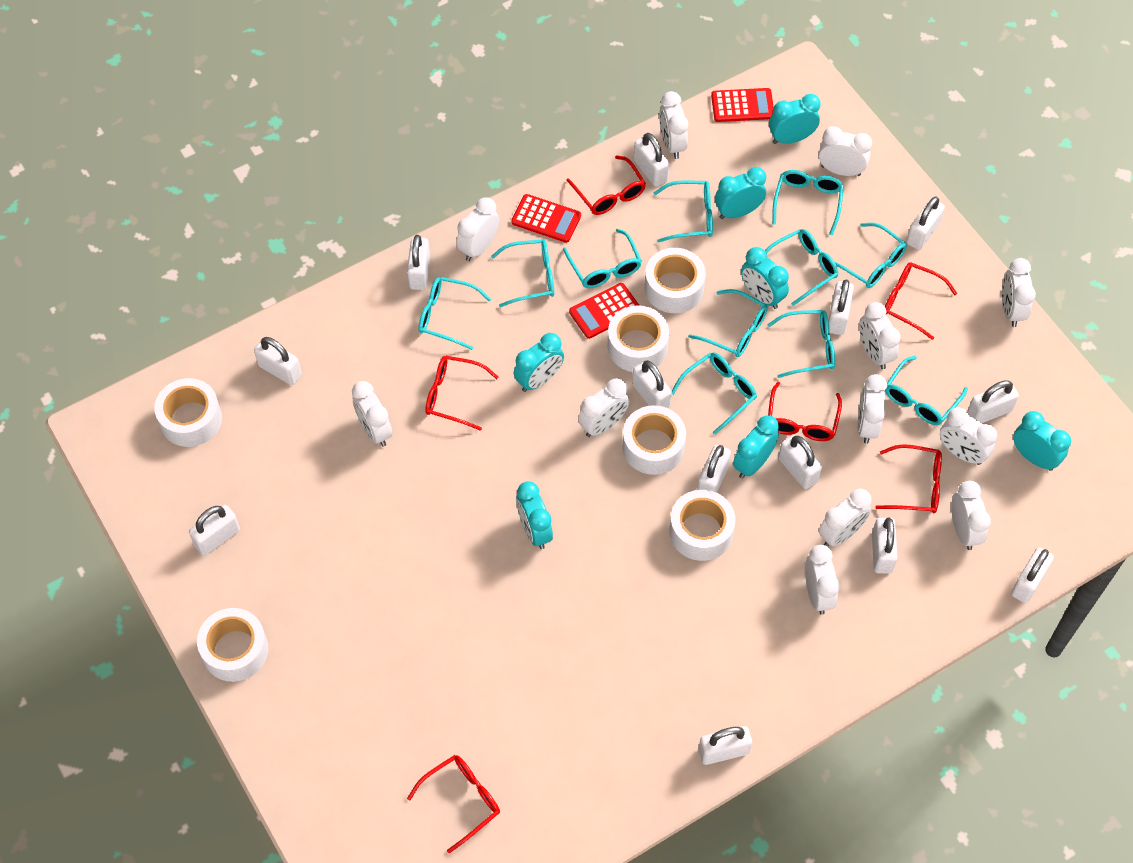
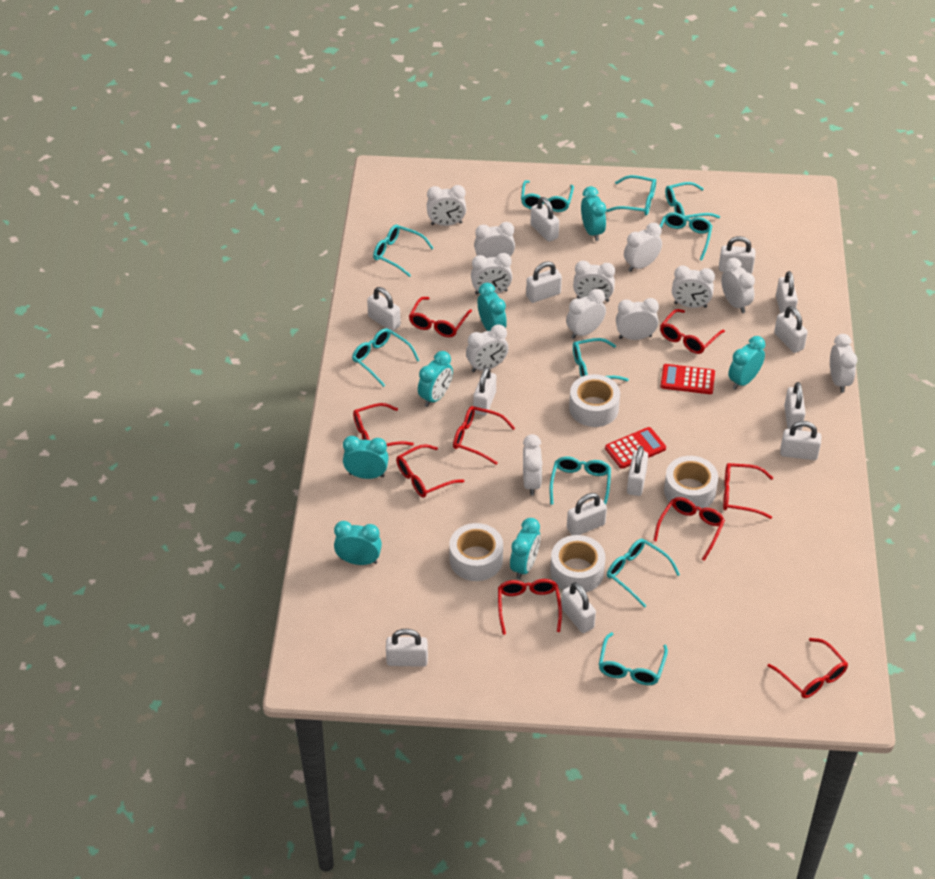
red calculator: [511,194,581,243] [569,283,640,339] [711,88,774,122] = 3 -> [605,427,666,469] [661,364,715,394] = 2
red glasses: [407,755,500,853] [425,356,499,431] [566,155,646,215] [768,382,842,441] [875,444,942,513] [885,263,957,340] = 6 -> [353,403,414,446] [396,444,465,498] [409,297,472,337] [453,406,515,465] [498,579,562,635] [653,497,725,561] [660,309,725,354] [723,463,773,519] [768,638,848,698] = 9
turquoise glasses: [418,277,491,350] [491,239,554,307] [563,229,642,288] [653,181,713,243] [672,352,757,435] [688,289,768,357] [765,229,838,306] [767,310,835,378] [772,170,844,235] [835,223,907,288] [885,356,968,425] = 11 -> [352,328,420,387] [373,225,434,277] [521,180,574,212] [549,456,611,505] [573,338,629,381] [599,632,668,685] [606,175,656,215] [607,539,680,608] [658,212,712,261] [665,182,720,218] = 10
white tape: [154,378,222,447] [197,608,268,682] [607,305,669,372] [622,405,686,475] [644,248,706,313] [669,490,736,561] = 6 -> [449,523,503,581] [550,535,605,592] [569,374,620,427] [664,456,718,511] = 4

